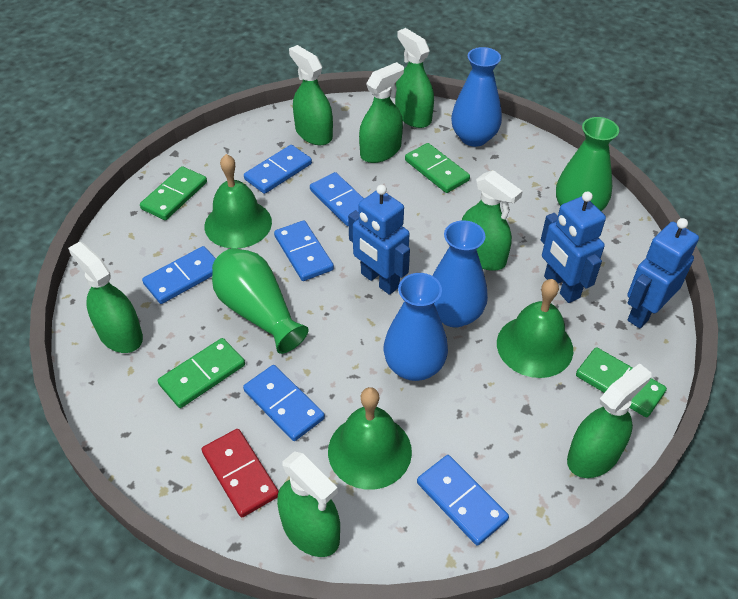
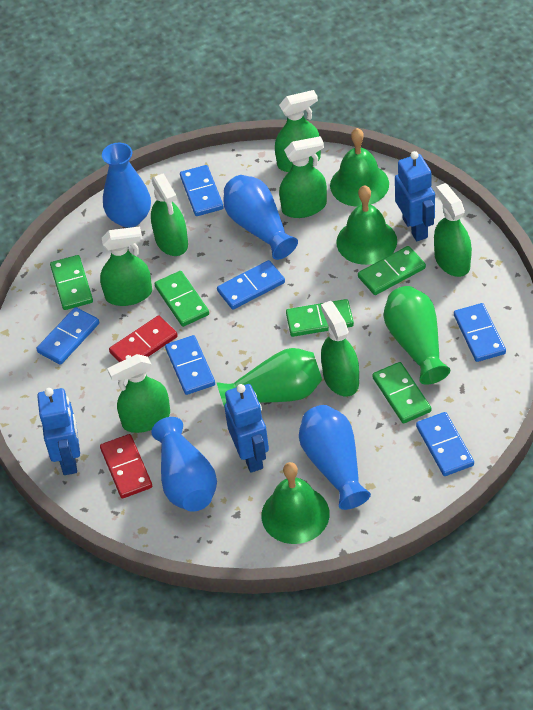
blue vase: [384,273,448,381] [433,220,488,327] [451,47,502,147] = 3 -> [102,143,151,228] [151,417,217,512] [223,175,298,260] [299,405,371,510] = 4
green domino: [140,166,207,220] [158,338,245,408] [405,143,470,193] [576,347,667,417] = 4 -> [50,255,93,310] [155,271,209,327] [286,299,354,337] [358,246,426,295] [372,362,431,424] = 5
red domino: [202,429,279,517] = 1 -> [100,434,152,498] [109,315,178,362] = 2

